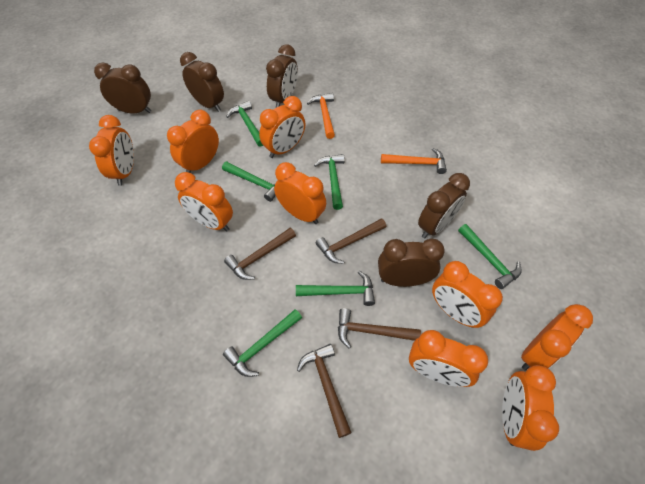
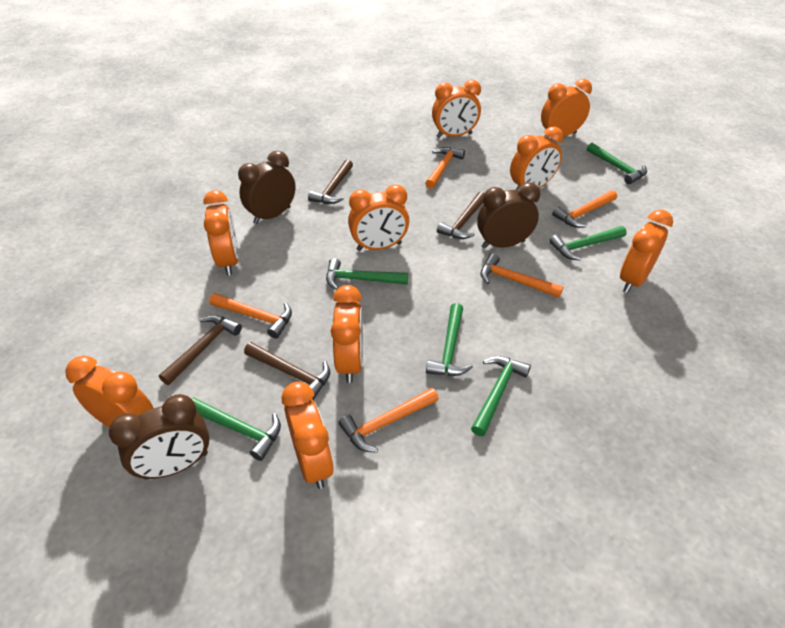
brown clock: [94,63,151,113] [180,52,224,112] [266,44,298,108] [378,238,445,287] [418,173,470,238] = 5 -> [109,394,210,480] [238,151,296,224] [477,182,540,249] = 3
orange hammer: [307,93,335,139] [381,148,447,174] = 2 -> [209,293,292,339] [338,388,439,453] [425,147,465,189] [481,253,564,298] [552,190,617,228] = 5

